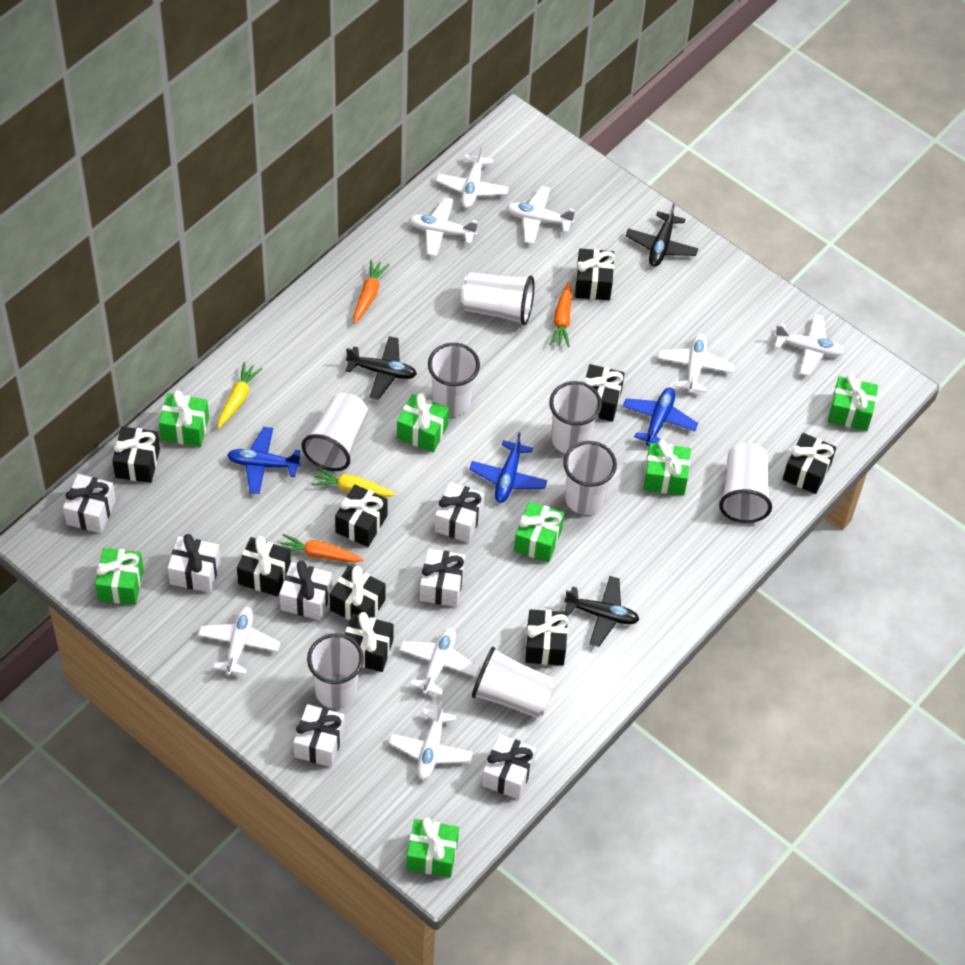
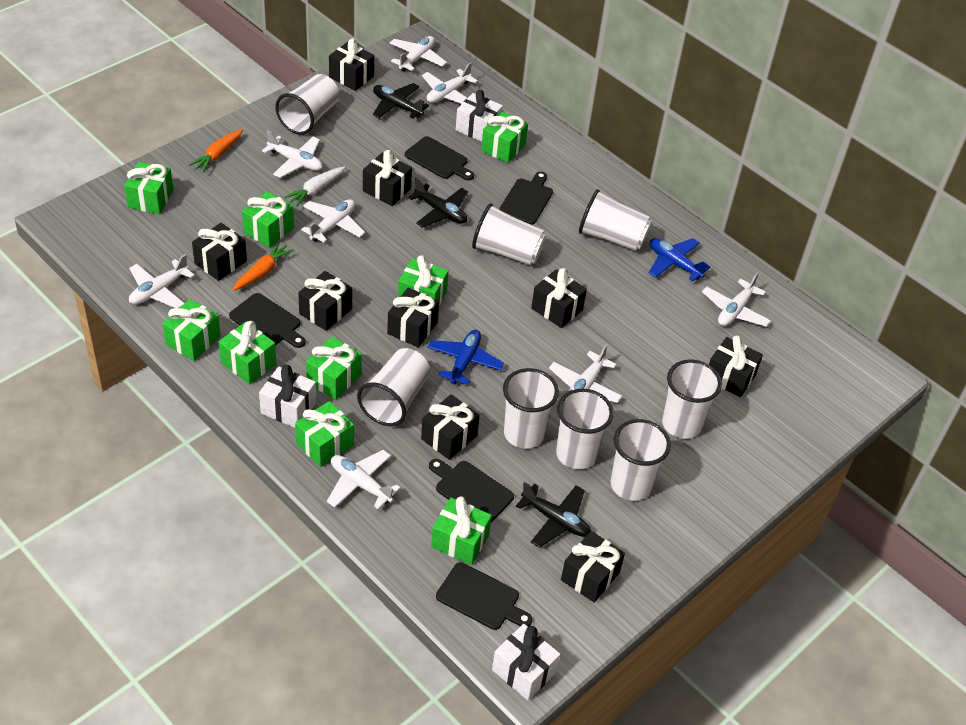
black cutting board: none = 0 -> [229,293,306,348] [405,136,474,180] [429,459,514,523] [436,562,533,630] [499,172,553,225] = 5
blue plane: [227,427,301,494] [469,433,547,503] [623,388,698,446] = 3 -> [428,330,504,385] [649,238,710,282] = 2
green gift: [95,548,144,605] [159,390,209,447] [397,393,449,453] [406,817,459,877] [514,501,564,562] [644,440,691,495] [828,374,878,431] = 7 -> [124,162,173,214] [162,299,221,361] [219,321,276,384] [242,191,294,248] [295,401,354,467] [306,337,362,400] [398,255,449,305] [431,496,492,565] [481,111,528,163] = 9
orange carrot: [280,534,364,562] [353,259,389,324] [549,281,572,347] = 3 -> [189,129,243,173] [233,242,294,291] = 2
white carrot: none = 0 -> [284,166,345,207] = 1
white gift: [63,474,116,534] [168,534,221,593] [279,561,332,620] [293,704,345,767] [420,549,465,607] [434,482,485,543] [482,734,536,800] = 7 -> [259,364,316,428] [456,90,503,142] [492,624,560,700] = 3
yellow carrot: [217,362,262,429] [312,468,396,497] = 2 -> none = 0

